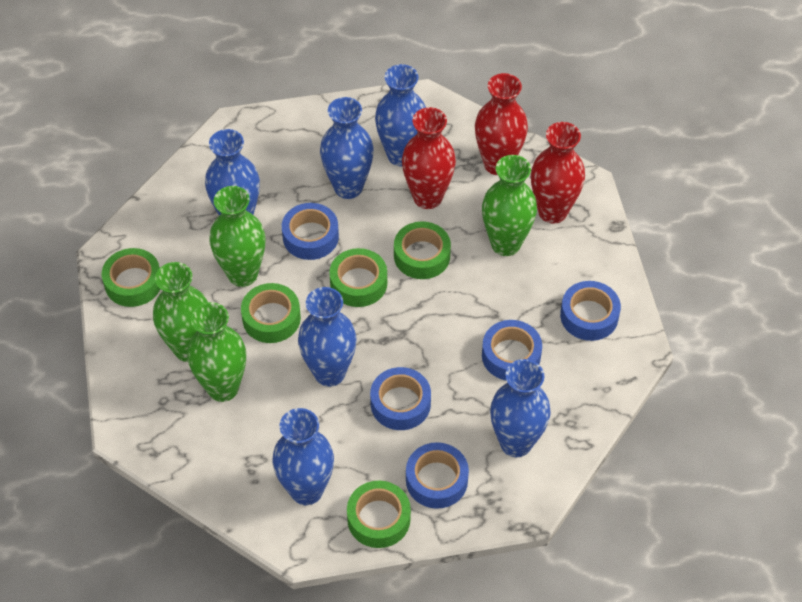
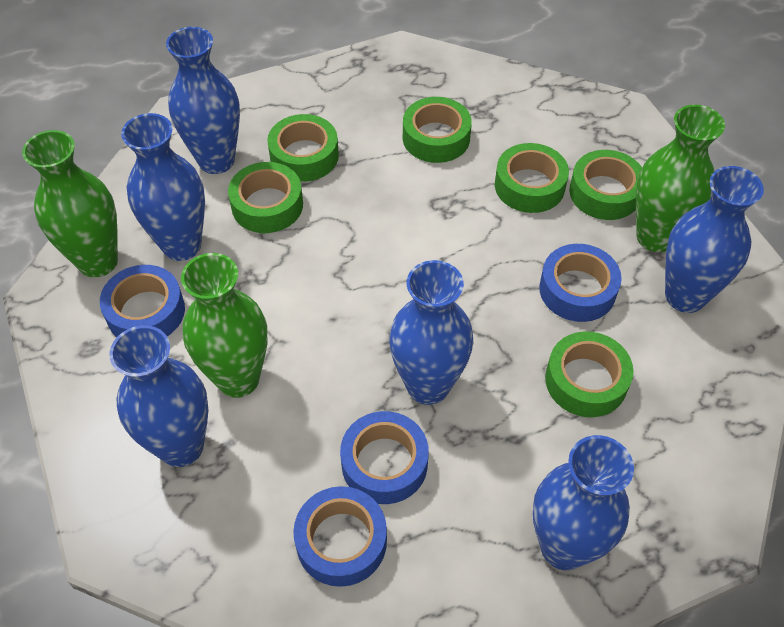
blue tape: [282,203,339,260] [370,367,431,430] [406,442,469,509] [482,320,542,381] [560,281,621,341] = 5 -> [100,265,185,337] [293,486,387,587] [340,411,429,504] [539,244,622,322] = 4
green tape: [102,248,160,307] [241,283,301,343] [329,248,387,307] [347,481,411,548] [394,222,451,279] = 5 -> [228,162,303,233] [267,114,339,182] [403,97,472,163] [495,143,569,213] [545,331,634,417] [569,150,642,220] = 6
green vase: [153,262,208,362] [187,302,246,402] [209,186,266,287] [482,155,537,256] = 4 -> [22,130,118,278] [181,253,267,398] [636,105,725,252] = 3
red vase: [402,107,456,209] [475,73,528,175] [531,122,585,224] = 3 -> none = 0

